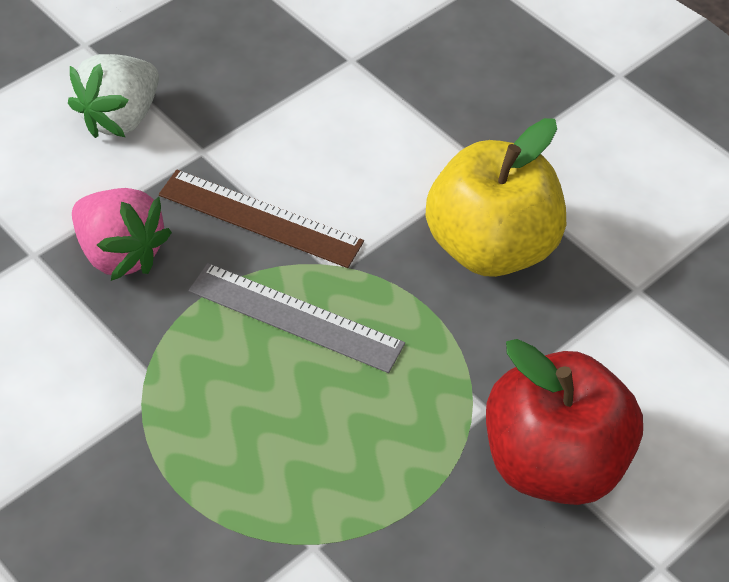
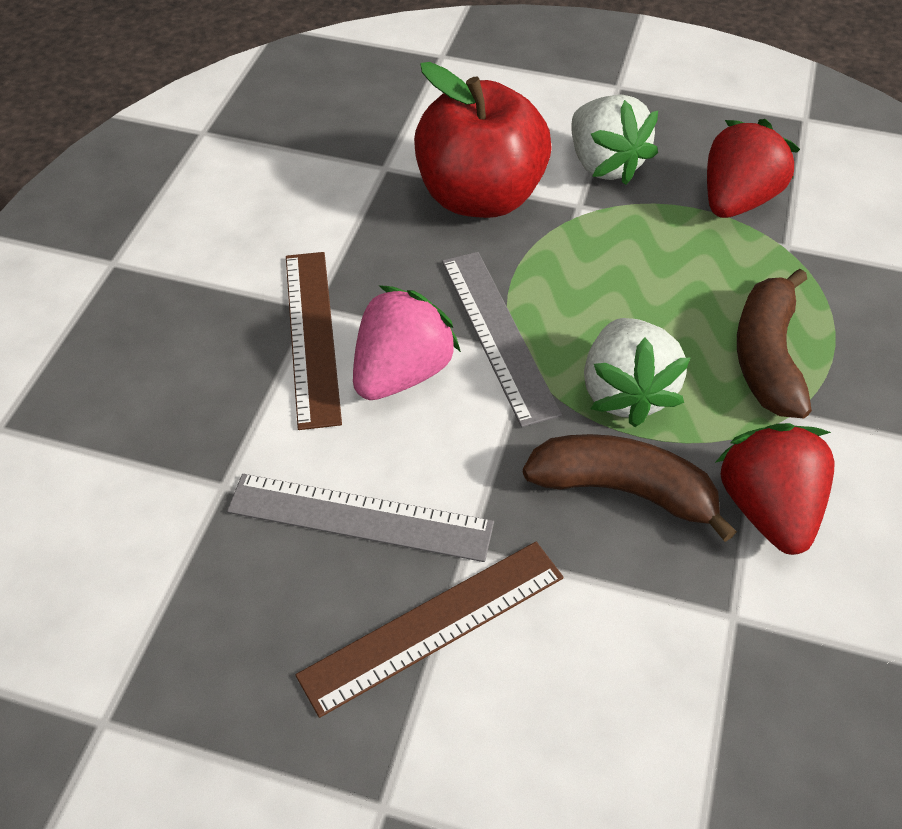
brown banana: none = 0 -> [523,434,737,542] [737,269,812,418] = 2
brown ruler: [159,170,364,268] = 1 -> [286,252,342,430] [295,542,564,718] = 2
grey ruler: [189,263,405,373] = 1 -> [227,474,494,562] [442,252,562,427] = 2
red strawberry: none = 0 -> [707,119,800,218] [715,423,834,555] = 2
white strawberry: [68,54,159,138] = 1 -> [571,94,658,185] [584,318,690,427] = 2
yellow apple: [426,118,566,277] = 1 -> none = 0

